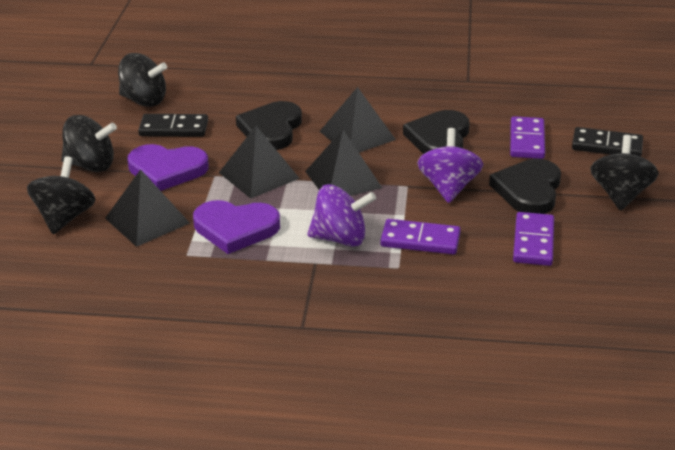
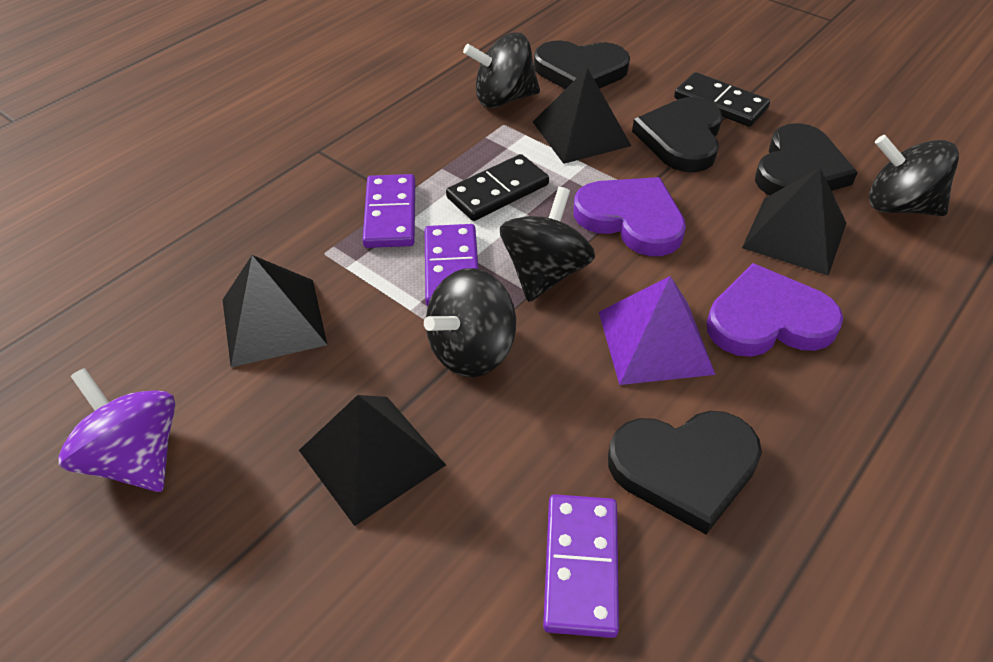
black heart: [236,101,302,150] [403,110,470,154] [489,159,561,214] = 3 -> [534,40,630,89] [608,411,762,535] [632,97,723,172] [755,123,858,196] = 4
purple pyramid: none = 0 -> [599,276,716,385] = 1
purple spinning top: [308,184,376,247] [417,128,483,203] = 2 -> [58,368,175,492] = 1

